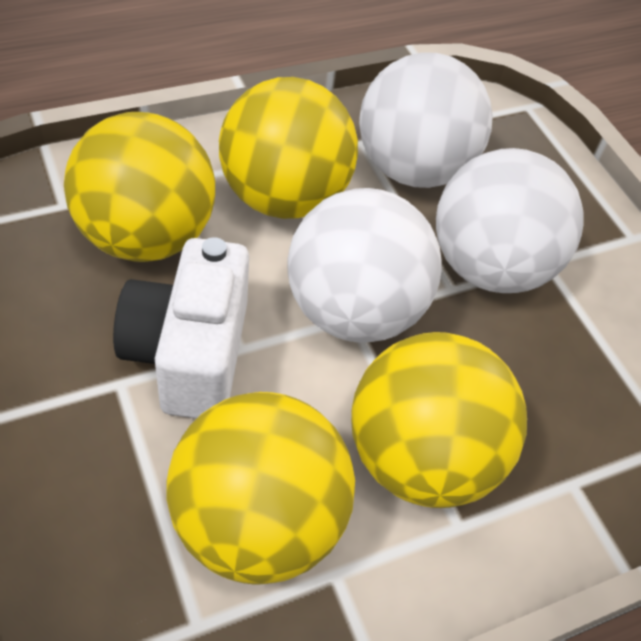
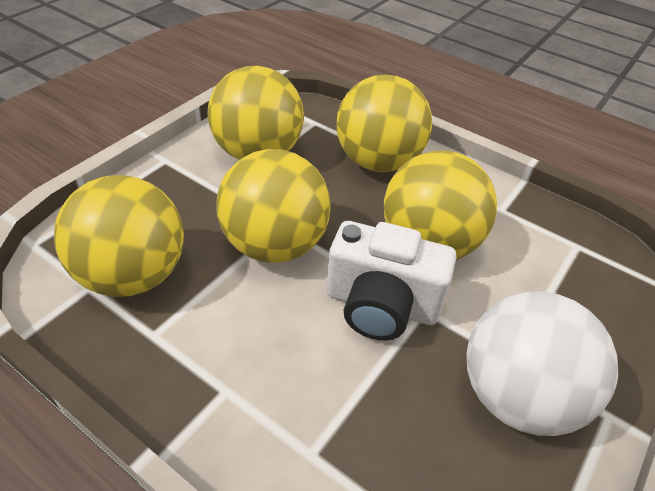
white ball: [287,188,442,342] [359,53,493,188] [436,148,584,293] = 3 -> [466,291,618,436] = 1
yellow ball: [64,112,215,262] [166,392,355,584] [219,77,358,219] [351,332,527,508] = 4 -> [54,175,184,297] [208,66,304,160] [217,149,331,263] [336,74,432,172] [384,150,497,260] = 5

